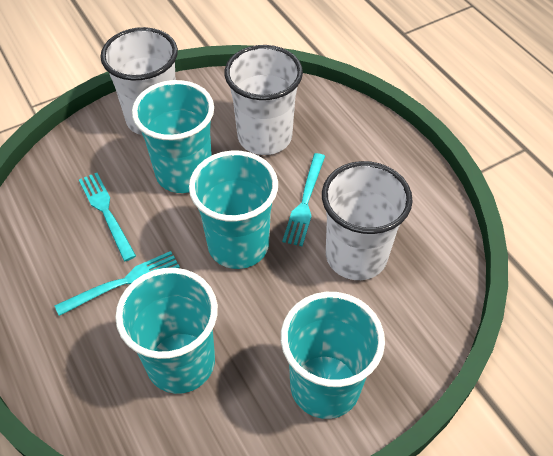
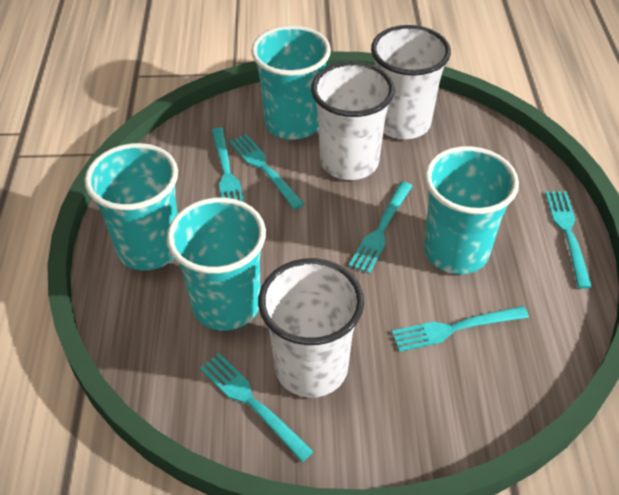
turquoise fork: [55,251,180,316] [79,173,136,261] [282,153,325,246] = 3 -> [200,353,314,462] [212,127,244,202] [229,134,304,209] [349,181,412,274] [392,306,529,352] [545,191,592,289] = 6

